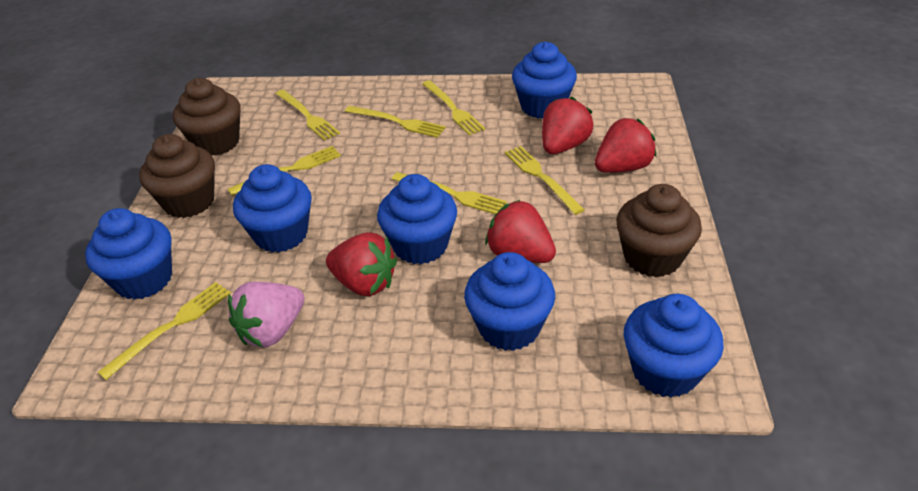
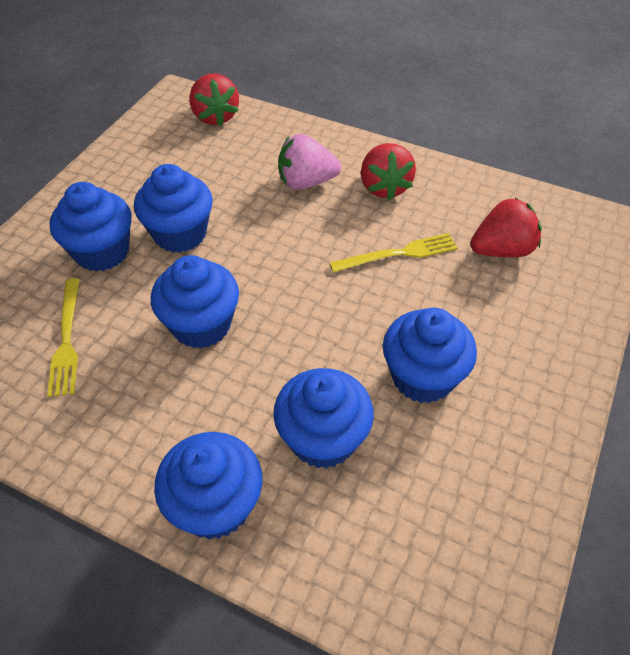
brown cupcake: [139,134,215,218] [173,78,241,156] [616,184,702,277] = 3 -> none = 0
red strawberry: [326,232,397,296] [485,200,556,263] [542,97,594,154] [595,118,656,173] = 4 -> [189,74,239,126] [361,143,416,200] [470,197,542,257] = 3
yellow fork: [97,282,231,380] [228,146,341,196] [276,90,340,141] [345,106,446,138] [392,172,507,214] [422,80,485,135] [504,146,585,215] = 7 -> [47,278,80,397] [330,233,458,273] = 2

